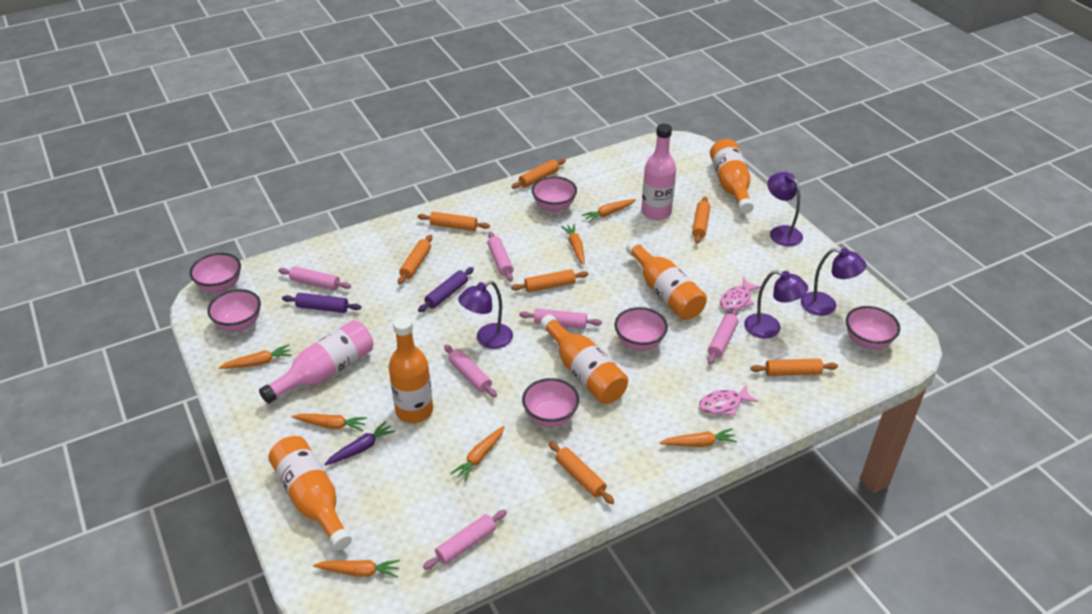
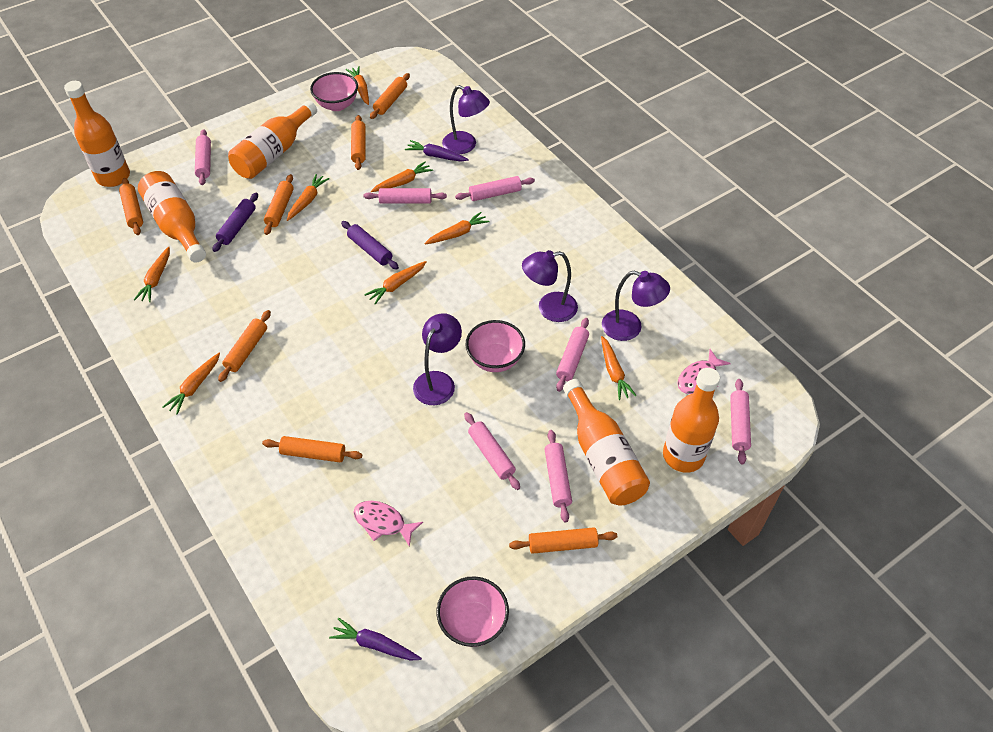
orange carrot: [219,344,292,369] [292,414,367,431] [313,560,400,577] [451,426,504,482] [561,224,585,264] [582,199,636,223] [659,428,737,447] = 7 -> [134,246,170,302] [163,353,220,415] [287,174,329,221] [346,66,369,105] [364,261,426,304] [371,161,433,192] [425,212,490,244] [601,336,637,400] = 8
pink bottle: [259,320,373,404] [641,124,676,220] = 2 -> none = 0
pink bowl: [190,253,241,293] [208,289,261,332] [522,378,579,427] [532,176,577,212] [615,307,668,351] [846,306,900,349] = 6 -> [310,72,358,111] [436,576,509,647] [466,320,525,372] = 3
pink rolling pin: [278,266,351,290] [423,510,507,570] [444,345,497,397] [487,232,514,282] [519,309,602,329] [708,308,738,364] = 6 -> [195,129,211,185] [363,188,447,204] [455,176,535,201] [464,412,520,490] [545,430,572,523] [556,318,589,392] [730,379,751,464] = 7
purple carrot: [324,421,396,466] = 1 -> [329,618,422,660] [405,140,469,162] = 2

